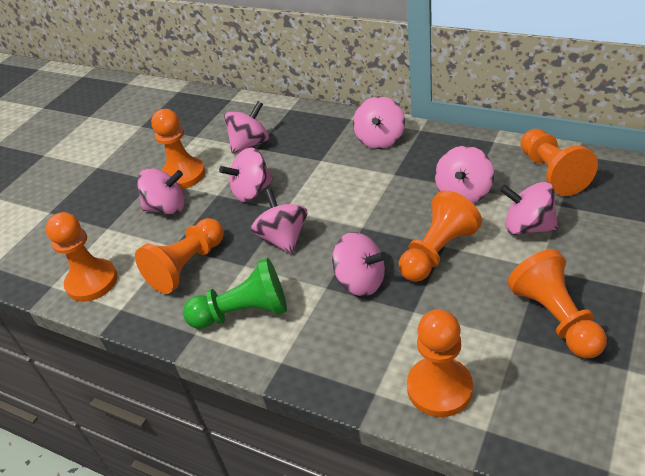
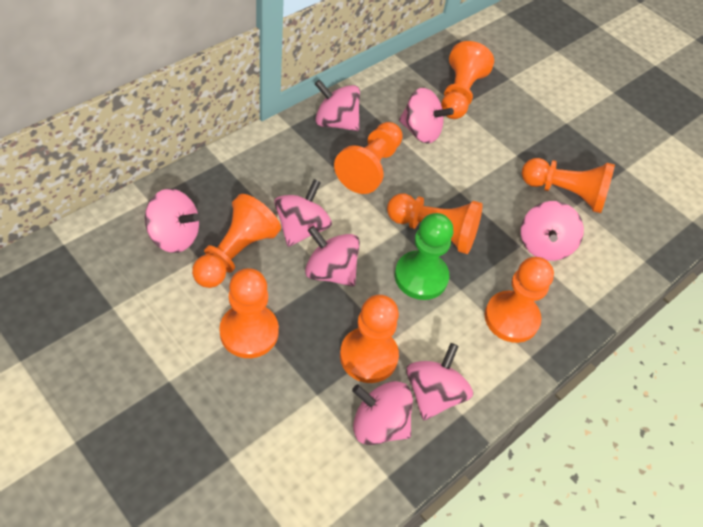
orange pawn: [46,212,118,302] [135,218,224,294] [151,109,205,189] [399,190,482,282] [407,309,473,417] [508,249,607,358] [521,129,598,196] = 7 -> [192,194,281,288] [219,268,279,358] [334,122,403,194] [340,295,399,383] [387,194,483,254] [441,41,494,119] [485,257,554,343] [522,158,615,213] = 8

